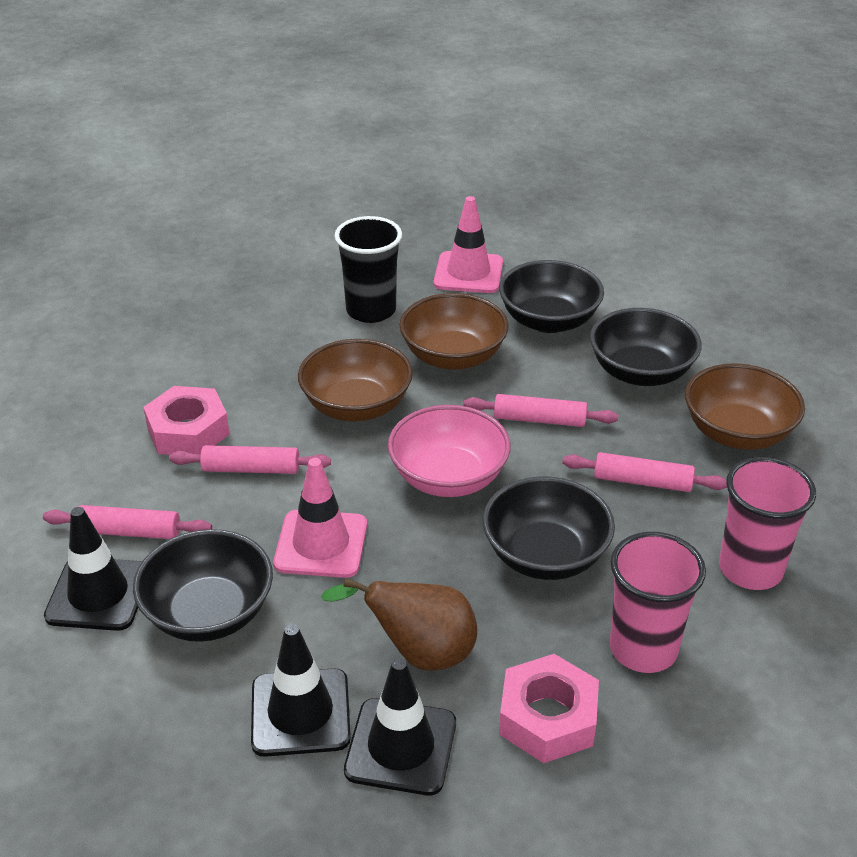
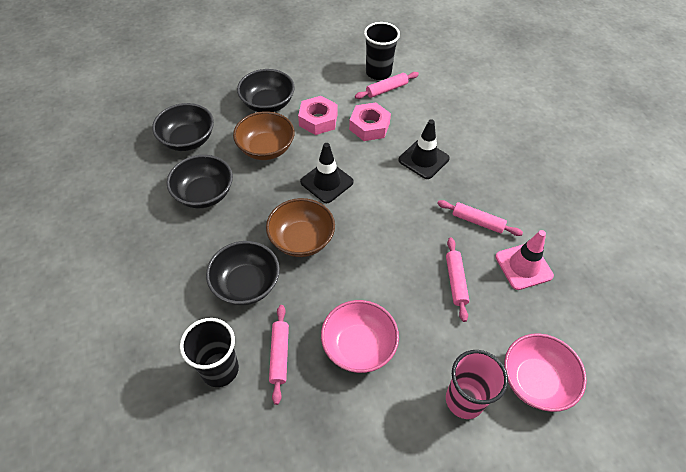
black cup: [335,216,402,323] = 1 -> [180,318,239,387] [364,22,400,80] = 2
black traffic cone: [44,507,142,631] [251,624,351,757] [344,658,456,796] = 3 -> [300,143,354,203] [398,119,450,179] = 2
brown bowl: [298,339,413,421] [399,293,508,370] [685,363,805,450] = 3 -> [233,111,295,160] [266,198,335,257] = 2
brown pear: [321,578,477,671] = 1 -> none = 0
pink bowl: [388,405,511,497] = 1 -> [321,300,399,373] [504,333,587,412] = 2
pink cup: [610,532,706,673] [719,457,816,590] = 2 -> [446,350,508,419] = 1
pink traffic cone: [273,458,367,578] [434,196,503,293] = 2 -> [496,230,554,290] = 1

